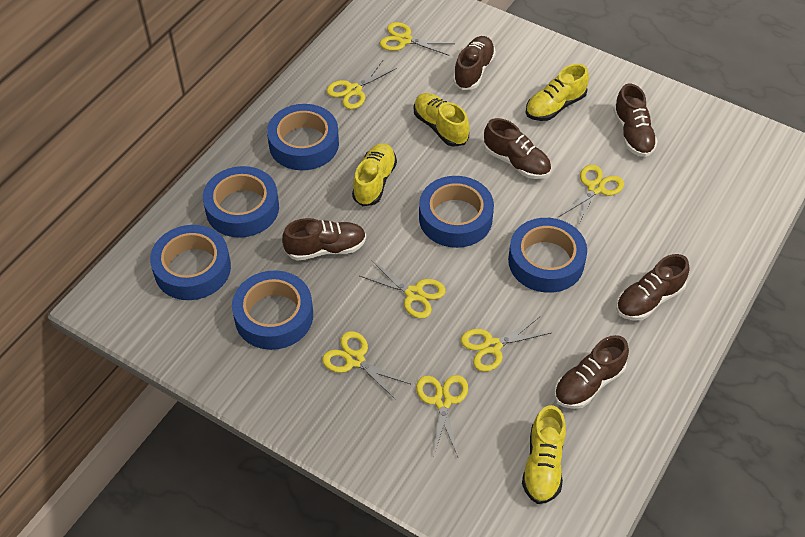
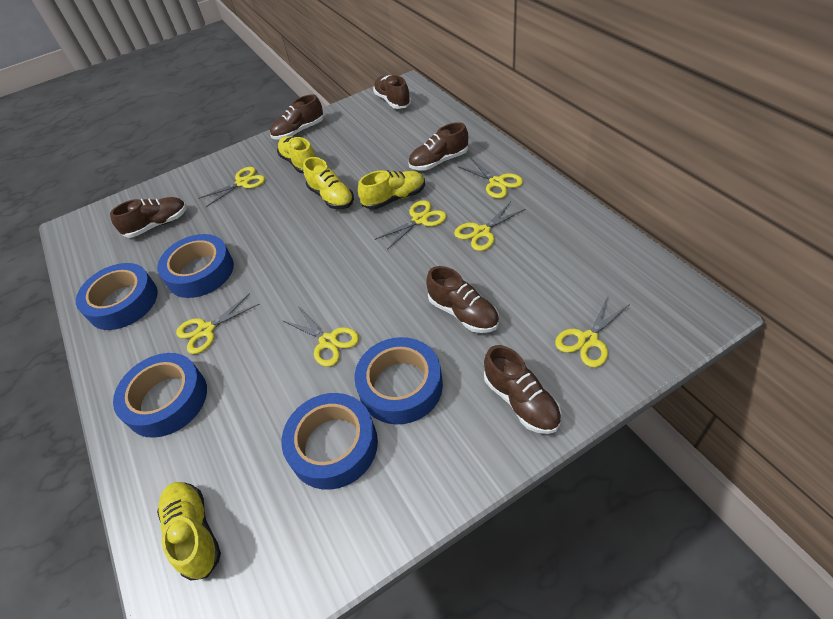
blue tape: [150,225,231,300] [203,166,279,238] [232,270,313,350] [267,104,339,170] [419,176,494,248] [508,218,587,293] = 6 -> [76,263,158,330] [113,353,207,438] [157,234,234,298] [281,393,378,490] [354,337,443,424] = 5

